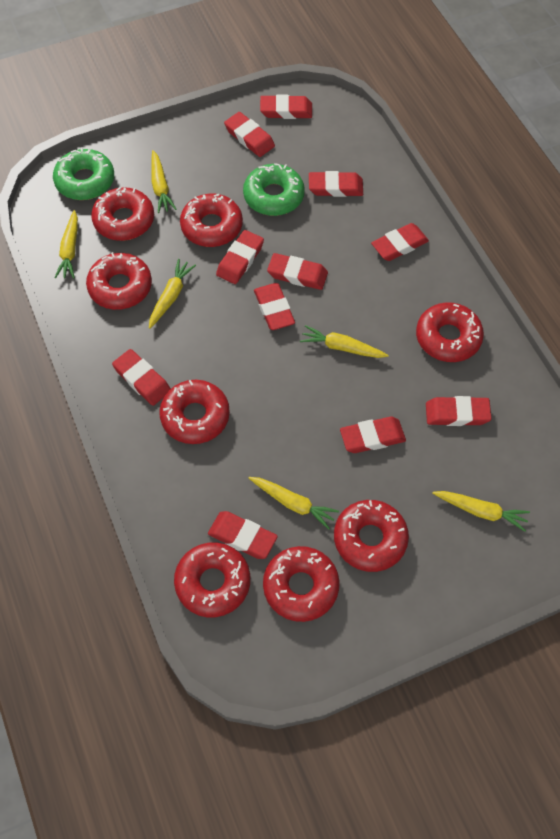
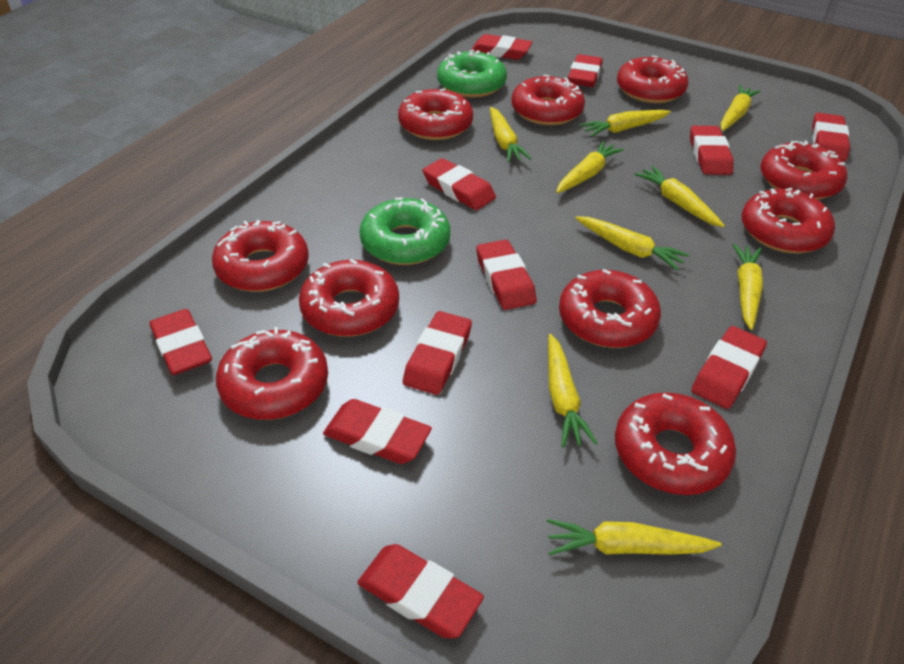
red donut: [86,252,152,310] [91,187,154,241] [159,380,230,444] [174,543,250,617] [180,193,243,247] [263,546,339,622] [334,500,409,572] [416,302,484,362] = 8 -> [212,220,309,292] [216,327,328,420] [299,259,399,337] [398,88,473,140] [511,75,585,125] [559,269,661,348] [615,392,736,495] [617,56,688,103] [742,188,835,253] [761,140,847,200] = 10
yellow carrot: [55,210,78,279] [149,259,196,329] [152,150,177,213] [249,477,339,530] [300,325,389,358] [432,491,530,532] = 6 -> [490,107,532,162] [547,519,721,555] [548,334,597,447] [556,141,624,193] [575,216,689,271] [580,110,671,137] [634,166,725,227] [721,85,761,131] [732,244,763,330] = 9

